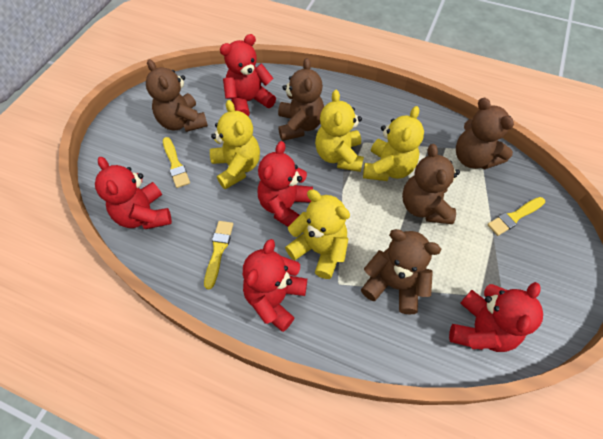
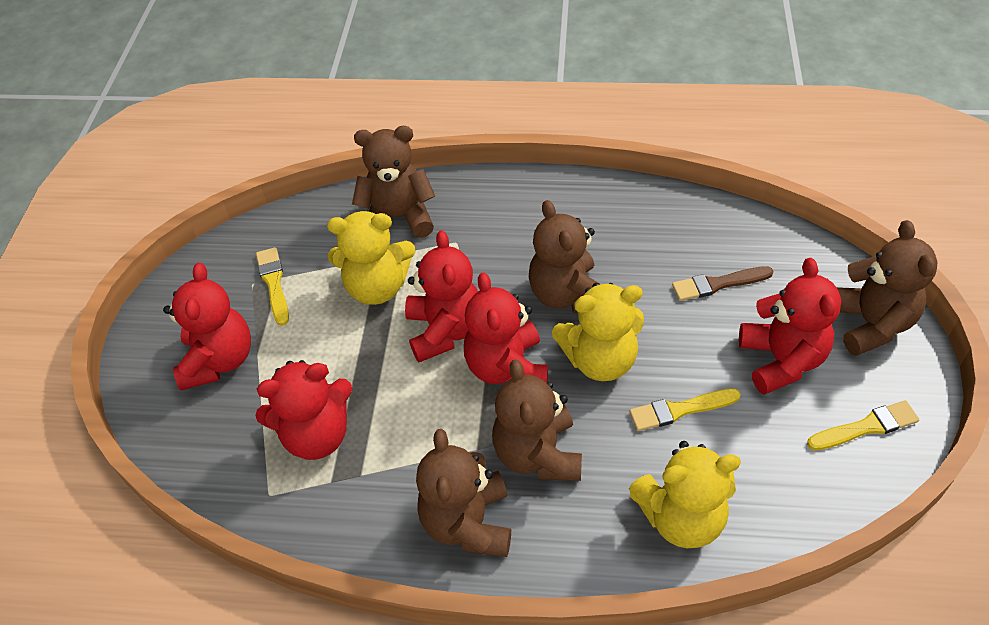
brown brush: none = 0 -> [672,266,773,301] = 1
yellow teddy bear: [210,100,260,189] [285,190,350,279] [315,90,364,172] [363,106,424,181] = 4 -> [327,211,415,305] [552,283,644,381] [629,441,741,548] = 3

